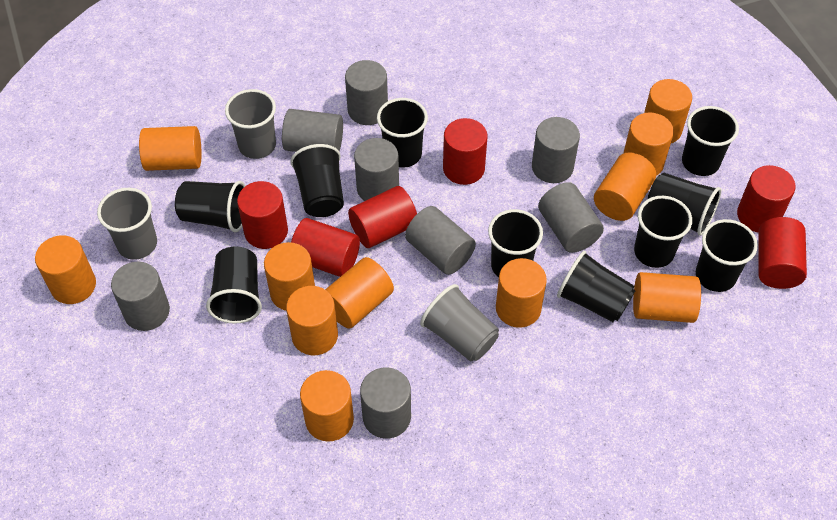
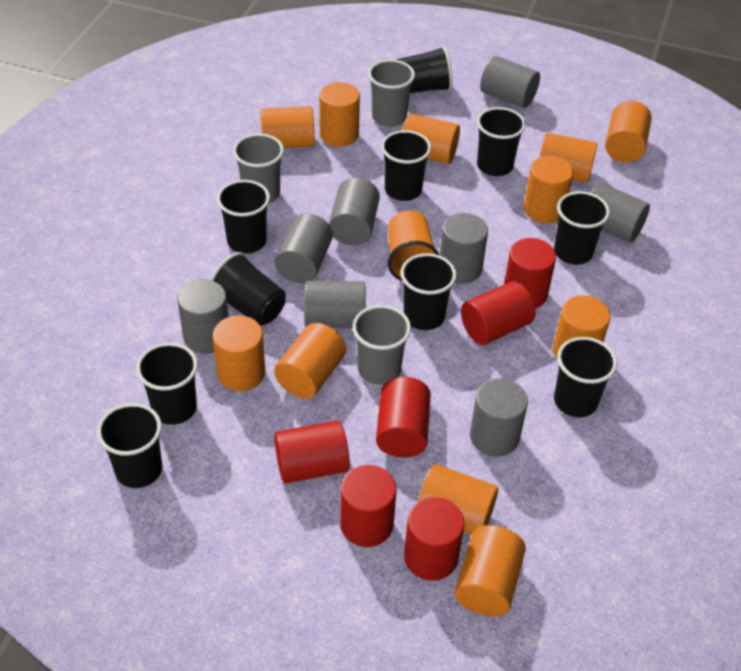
orange cup: none = 0 -> [388,210,440,281] = 1

